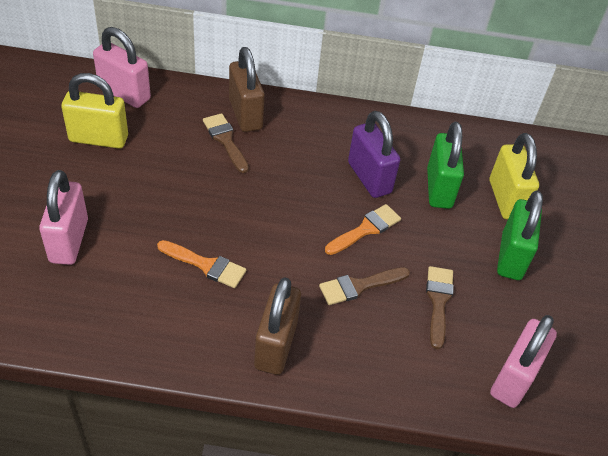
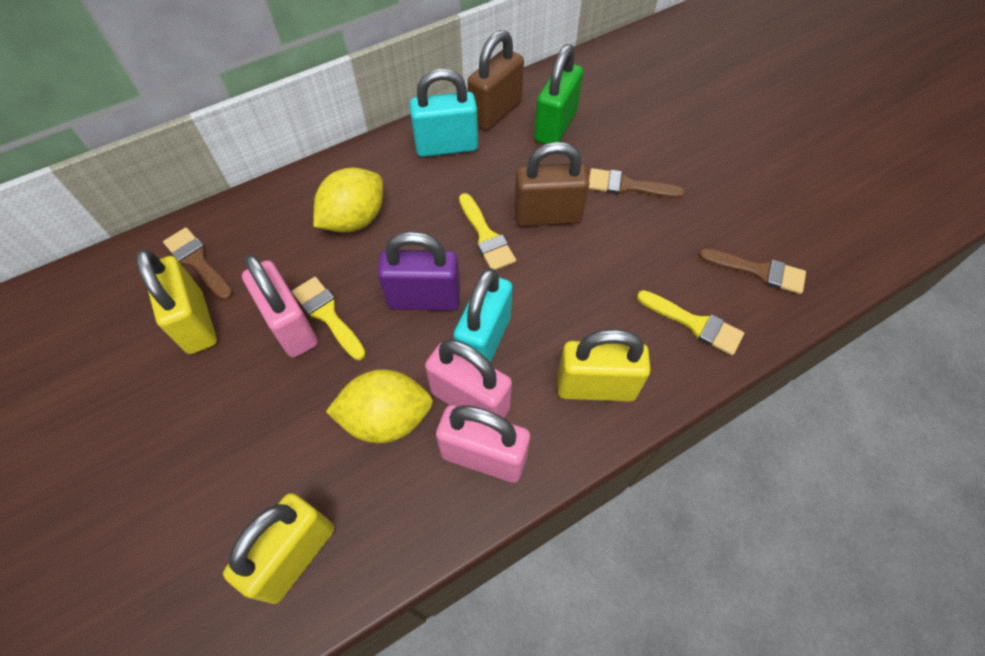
green padlock: [427,122,464,209] [497,190,543,280] = 2 -> [534,44,583,144] = 1
orange brush: [157,240,246,288] [325,204,401,255] = 2 -> none = 0
turquoise padlock: none = 0 -> [409,69,478,157] [453,268,513,363] = 2
yellow brush: none = 0 -> [292,277,366,360] [459,193,516,270] [637,290,744,356] = 3
yellow lemon: none = 0 -> [313,167,383,233] [326,369,433,443] = 2
yellow padlock: [61,73,128,149] [490,133,539,219] = 2 -> [136,249,217,354] [223,493,334,604] [558,329,650,402] = 3

